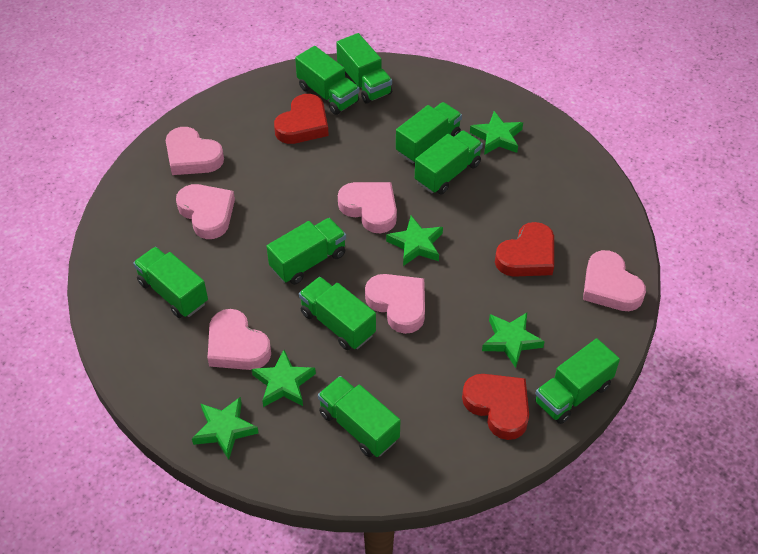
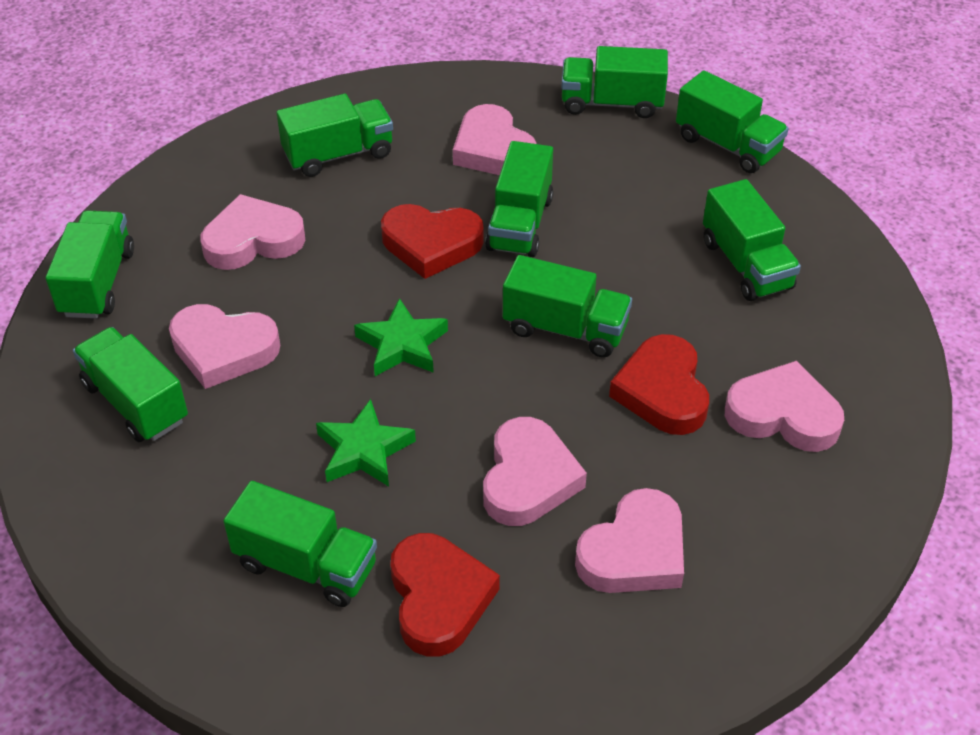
green star: [192,397,259,459] [252,350,316,407] [386,216,443,266] [470,111,523,155] [482,313,545,368] = 5 -> [316,399,416,486] [354,298,448,376] = 2

